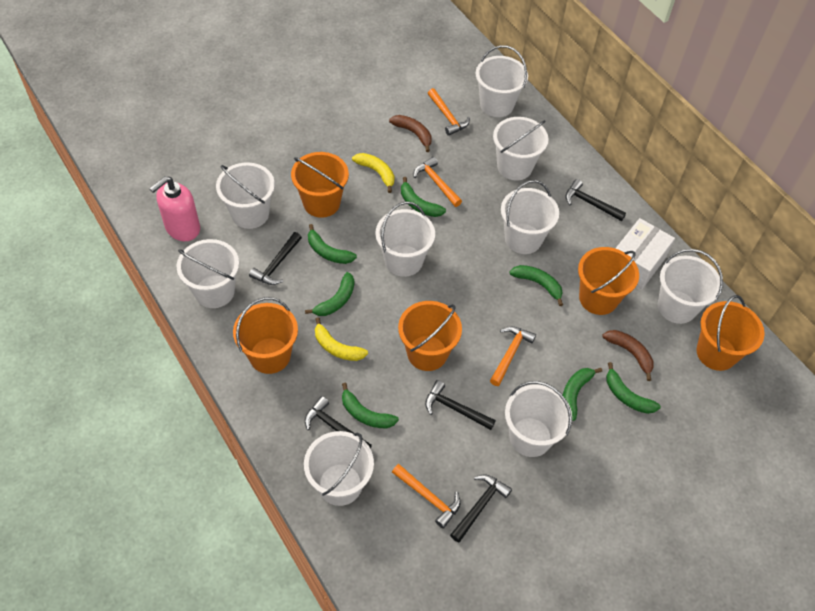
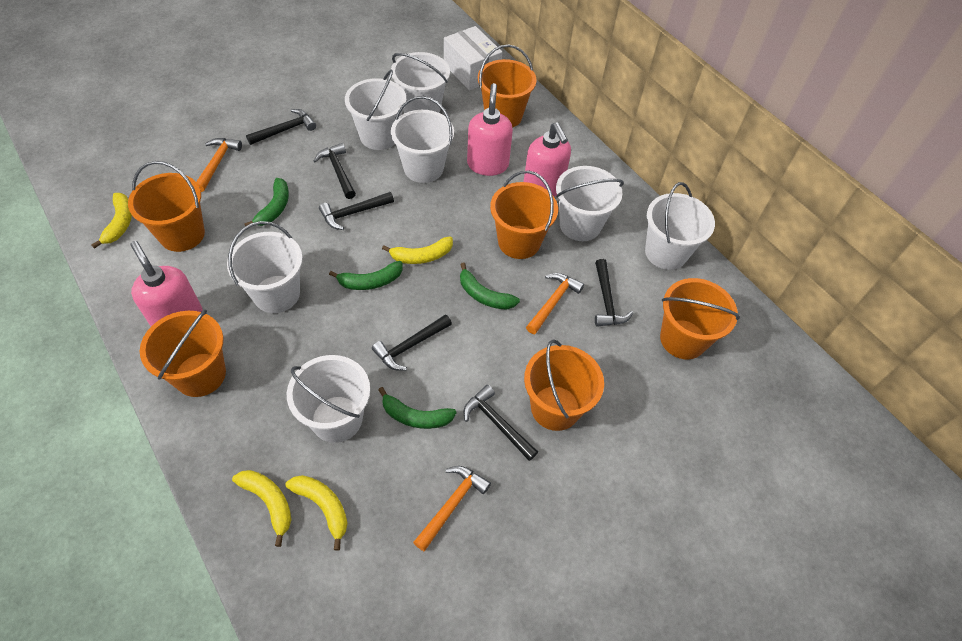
black hammer: [249,232,302,285] [305,396,372,448] [425,380,496,430] [450,474,512,543] [565,179,626,221] = 5 -> [246,109,316,145] [314,143,356,199] [319,192,394,230] [372,314,452,370] [464,385,538,461] [595,259,633,327] = 6
brown banana: [389,115,432,152] [602,330,654,381] = 2 -> none = 0
green banana: [305,272,354,316] [308,224,357,264] [342,383,399,428] [401,177,446,217] [509,265,563,306] [563,368,602,421] [606,362,661,414] = 7 -> [244,178,289,226] [329,261,402,290] [378,387,457,429] [460,263,520,310] = 4
orange bucket: [233,297,298,374] [291,152,349,218] [398,301,462,371] [578,247,639,315] [696,295,765,371] = 5 -> [128,161,205,252] [140,310,226,397] [478,44,536,128] [490,171,558,259] [524,339,604,431] [660,278,740,359] = 6
orange hammer: [392,464,461,529] [414,157,462,207] [428,88,470,136] [490,326,536,386] = 4 -> [196,138,242,192] [413,466,491,551] [526,273,584,334] = 3
pink soap dispenser: [149,176,200,241] = 1 -> [130,241,203,326] [467,83,513,176] [524,122,571,197] = 3
white bucket: [177,239,239,308] [216,162,275,229] [304,431,374,506] [376,201,435,277] [476,45,528,117] [493,117,549,181] [501,180,559,254] [505,381,572,457] [658,249,723,324] = 9 -> [227,221,303,313] [287,355,370,443] [345,70,407,150] [391,52,450,113] [391,96,454,183] [556,166,624,241] [645,182,715,270] = 7
yellow banana: [315,317,368,361] [352,153,394,193] = 2 -> [91,193,132,249] [232,470,291,547] [285,475,348,551] [382,236,453,264] = 4

